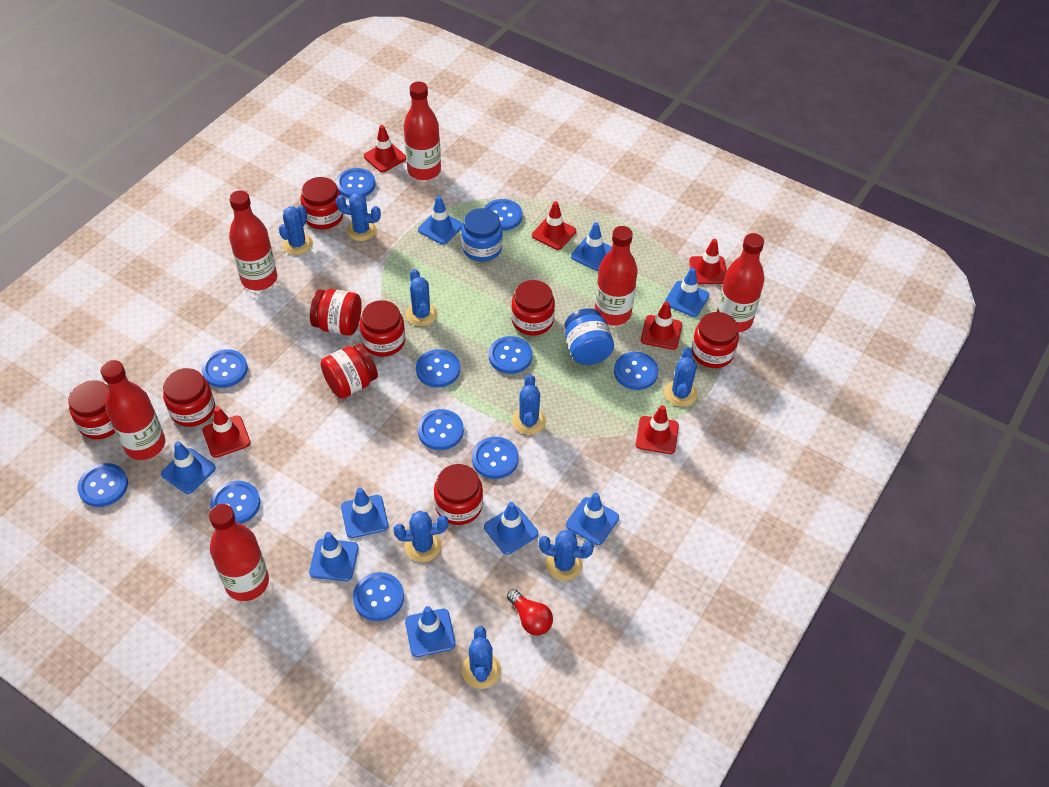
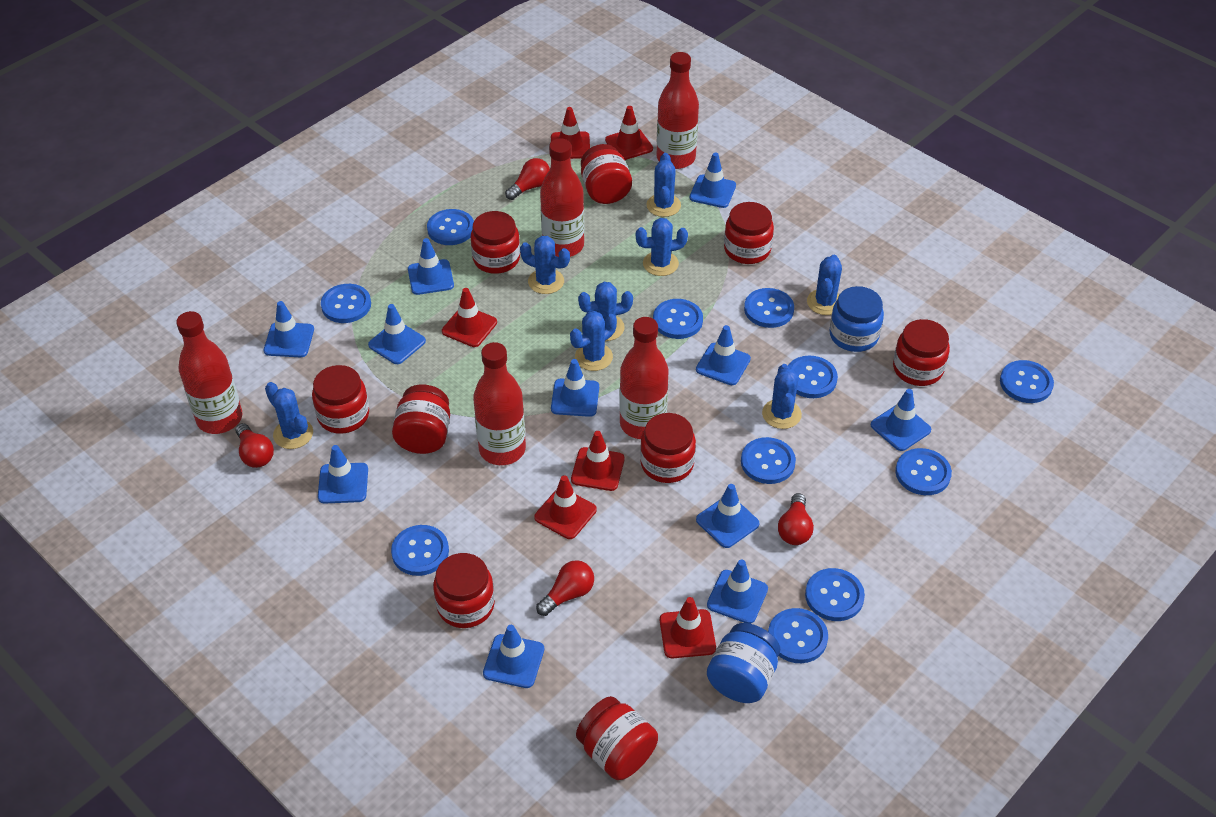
blue traffic cone: [161,441,216,494] [309,532,358,581] [341,488,388,538] [405,606,456,657] [418,196,463,244] [484,502,538,555] [566,492,619,545] [571,222,612,271] [665,268,709,317] = 9 -> [264,301,314,357] [318,445,368,504] [368,304,426,364] [408,238,454,295] [483,625,544,688] [551,359,599,417] [690,153,736,208] [696,325,751,385] [696,484,759,548] [707,559,768,624] [871,389,931,451] = 11
red bottle: [101,360,165,460] [209,504,269,601] [229,190,277,291] [404,82,441,180] [595,226,638,325] [717,233,765,332] = 6 -> [176,311,242,434] [473,342,526,465] [540,139,584,257] [619,317,669,439] [657,52,699,169] = 5
red light bulb: [507,589,553,635] = 1 -> [236,423,274,468] [505,158,550,200] [536,560,594,616] [778,493,814,545] = 4

